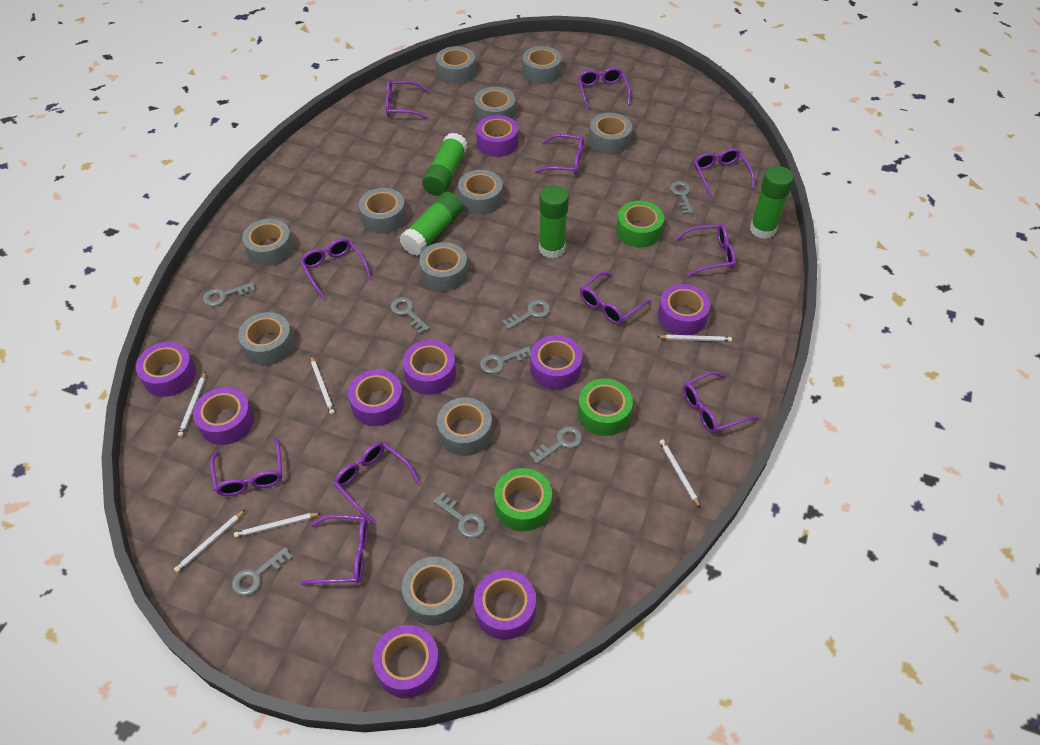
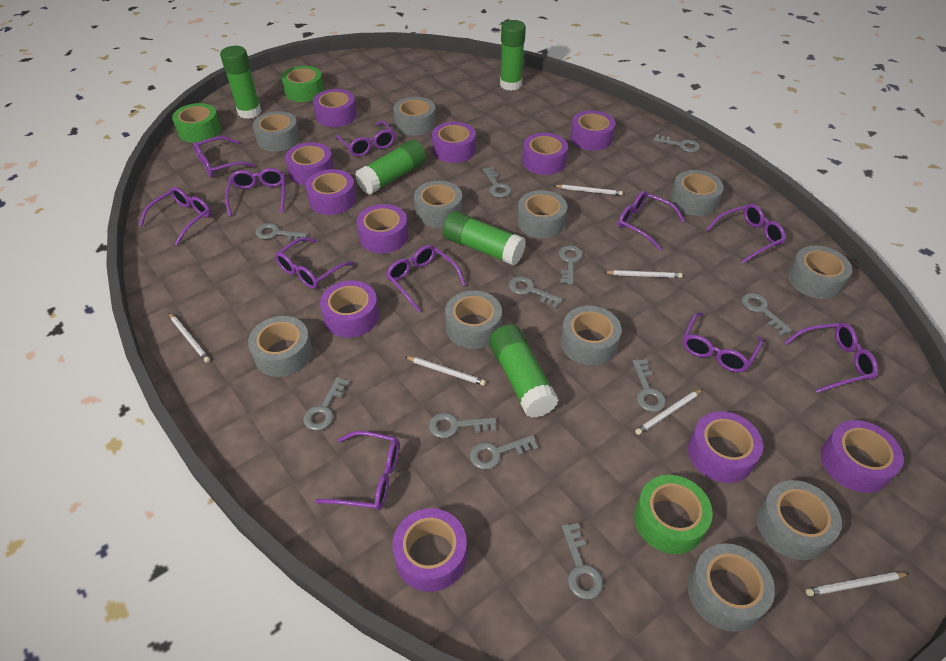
green glue stick: [400,192,463,256] [422,132,468,196] [539,185,569,258] [750,166,794,239] = 4 -> [220,46,261,119] [355,140,426,195] [442,211,526,266] [489,324,559,418] [500,20,526,91] = 5
grey key: [203,282,255,306] [232,547,293,596] [391,297,429,334] [433,492,485,538] [480,346,531,374] [502,300,550,330] [529,426,582,464] [670,181,694,214] = 8 -> [255,223,307,243] [303,377,350,431] [429,413,496,438] [470,435,538,469] [483,167,511,198] [509,276,563,308] [559,245,583,285] [562,523,603,600] [632,359,666,412] [653,134,700,152] [742,293,792,336] = 11
purple tape: [136,342,196,397] [193,387,254,445] [348,369,404,426] [373,625,440,698] [403,340,456,395] [474,570,536,640] [476,115,518,157] [530,335,582,390] [658,284,711,335] = 9 -> [285,142,334,185] [306,169,356,215] [313,89,357,127] [320,280,379,338] [356,204,408,253] [393,508,467,592] [432,122,476,163] [522,133,568,175] [570,110,615,151] [688,411,763,483] [821,420,904,493] = 11

